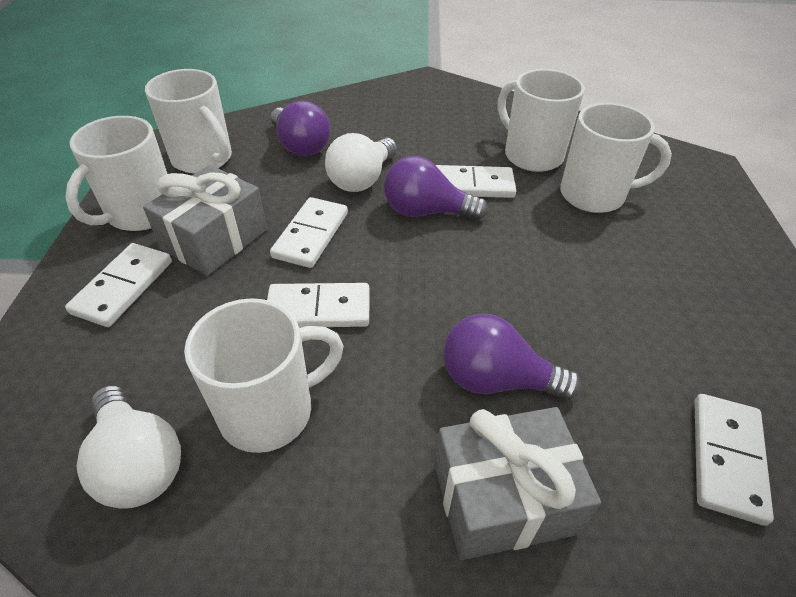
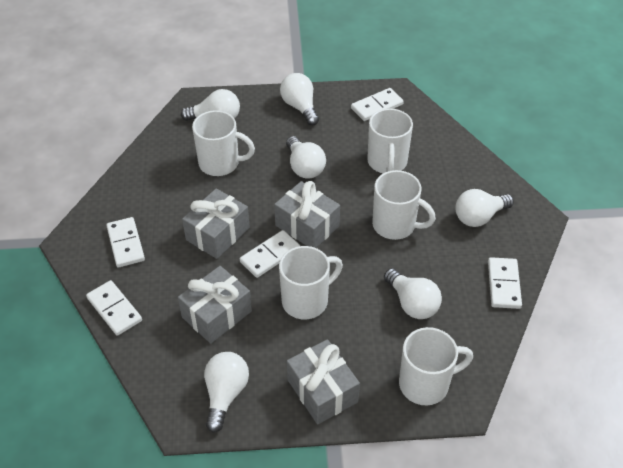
grey gift: [143,165,267,276] [434,407,601,560] = 2 -> [178,266,252,344] [182,188,250,259] [274,181,340,248] [287,339,360,424] = 4
purple light bulb: [271,101,331,156] [384,156,488,220] [443,314,582,400] = 3 -> none = 0
white light bulb: [77,385,181,509] [325,133,397,192] = 2 -> [181,89,240,121] [204,352,249,433] [280,73,319,125] [286,136,326,179] [384,268,442,319] [456,189,514,227] = 6

